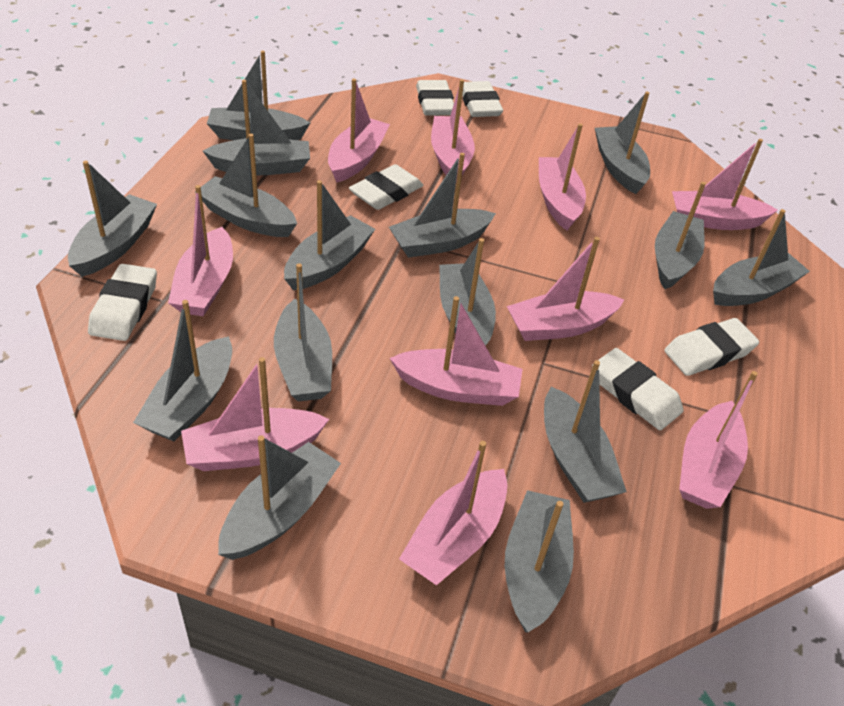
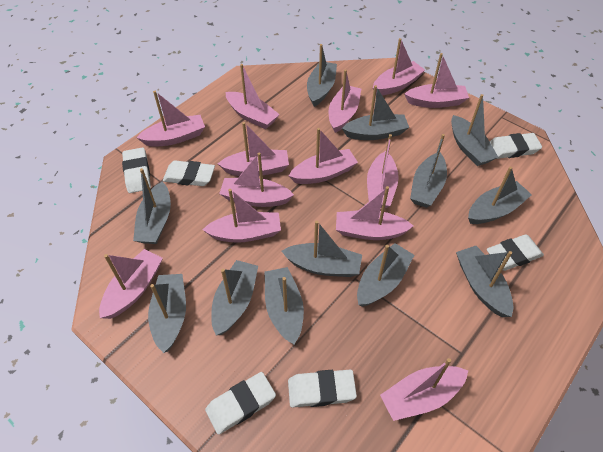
grey boat: [68,161,157,277] [133,300,232,441] [195,134,297,237] [203,80,310,176] [207,50,310,140] [218,435,341,560] [274,263,332,402] [284,180,375,290] [389,153,496,258] [439,238,496,346] [505,490,574,633] [544,360,627,503] [595,92,650,194] [655,182,706,289] [713,209,810,306] = 15 -> [133,168,171,244] [148,274,186,353] [211,260,258,335] [265,267,304,344] [282,221,362,277] [307,44,337,107] [342,85,409,140] [357,243,414,307] [410,134,447,208] [451,94,498,166] [456,246,513,317] [468,167,532,224] = 12
pink boat: [168,185,233,316] [181,357,329,471] [328,79,390,183] [389,296,523,406] [399,441,507,586] [431,79,475,181] [507,237,624,341] [539,123,586,230] [672,139,778,230] [679,371,758,509] = 10 -> [99,249,163,319] [136,91,205,147] [202,189,281,243] [218,122,289,176] [219,152,294,207] [226,64,280,129] [289,128,358,184] [329,69,361,133] [336,186,413,240] [367,134,399,208] [373,38,425,95] [380,358,468,421] [404,53,469,108] = 13

